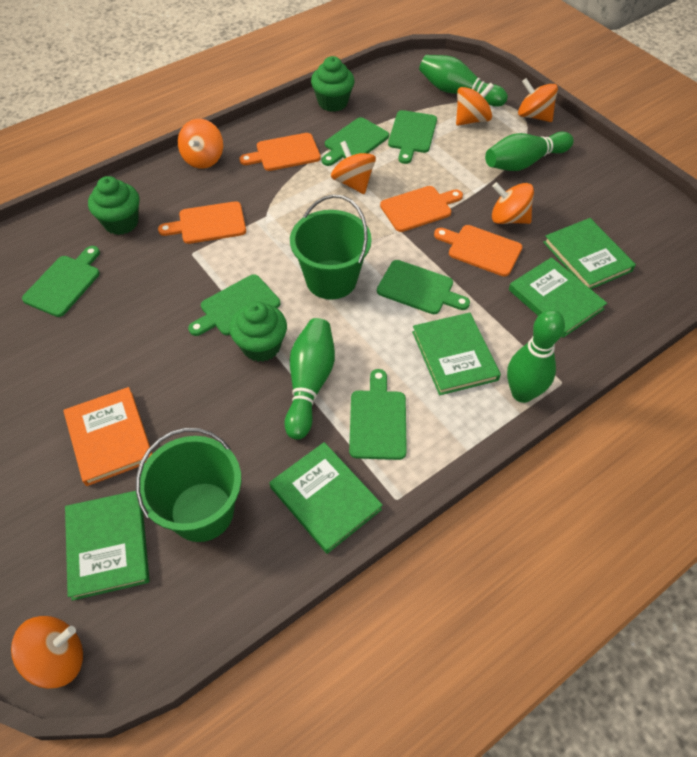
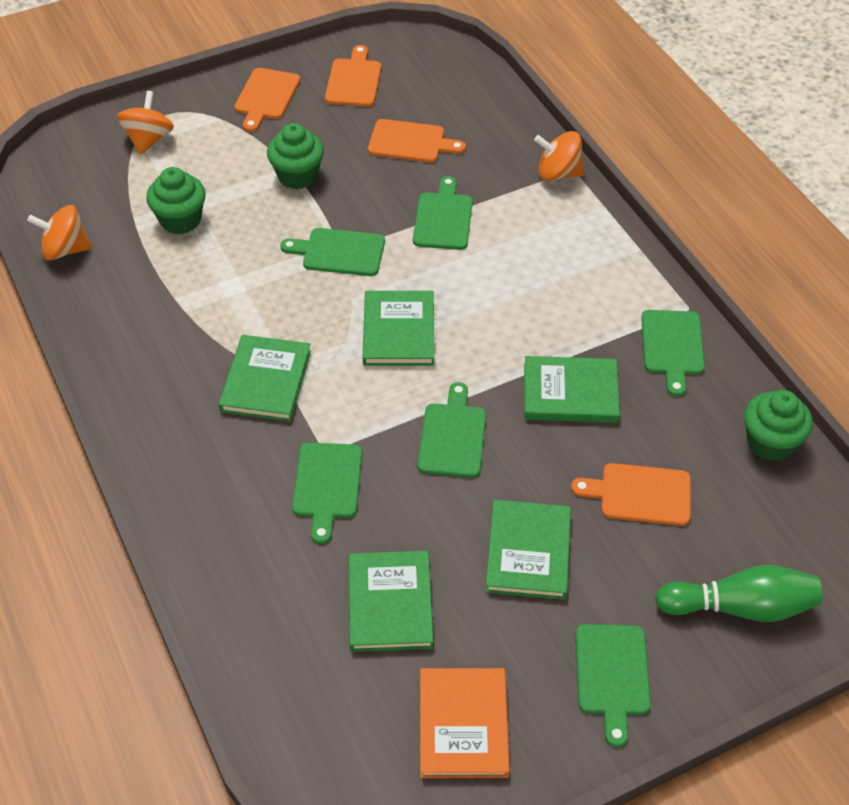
green bowling pin: [284,318,335,440] [419,55,508,107] [485,132,574,171] [507,310,565,403] = 4 -> [655,565,822,622] = 1
green bucket: [136,428,241,542] [290,194,372,300] = 2 -> none = 0
orange spinning top: [11,616,83,689] [178,119,223,169] [331,141,376,194] [456,82,494,126] [492,182,534,224] [518,78,558,122] = 6 -> [27,205,92,261] [117,91,174,155] [534,131,584,181] = 3

